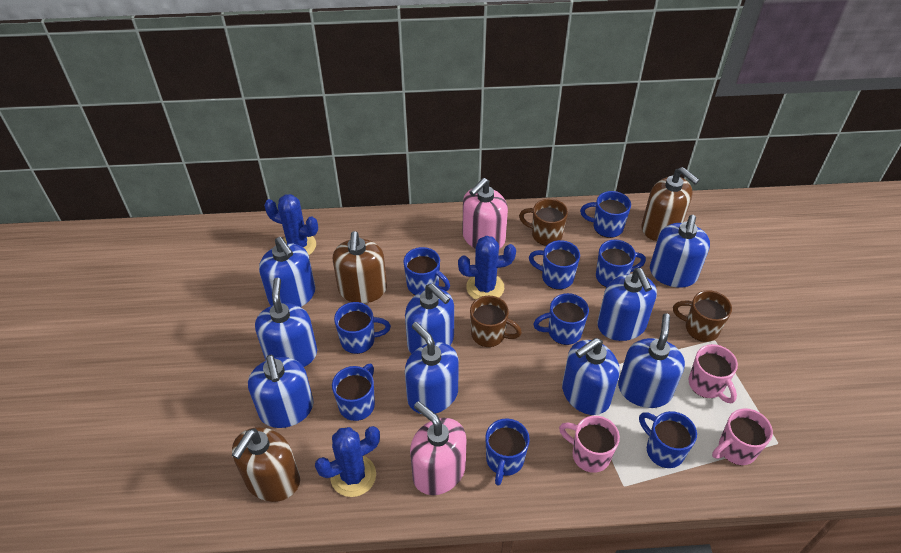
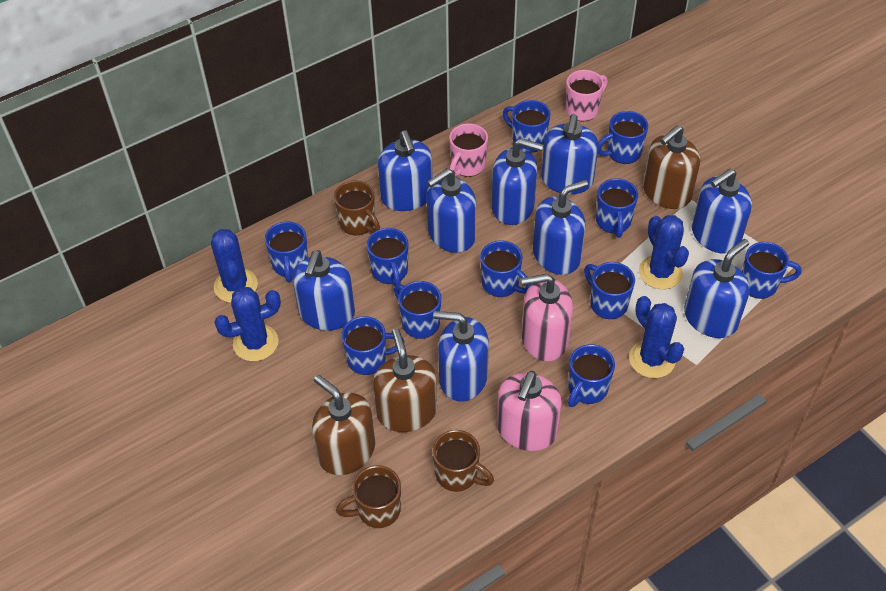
blue cactus: [264,194,318,255] [315,426,380,497] [458,236,516,300] = 3 -> [211,229,258,303] [214,287,281,361] [629,296,684,378] [639,215,689,289] = 4
blue mug: [332,363,375,421] [334,302,391,354] [403,247,450,295] [485,418,530,486] [529,240,580,290] [533,293,589,345] [580,191,631,238] [596,240,646,287] [639,411,697,468] = 9 -> [265,221,308,283] [341,316,405,375] [367,228,408,286] [394,281,441,339] [480,240,530,297] [503,100,551,153] [568,344,615,407] [584,262,635,319] [596,178,638,238] [598,111,648,164] [742,242,802,299] = 11
pink mug: [559,416,620,473] [689,344,738,404] [712,408,773,465] = 3 -> [449,123,488,177] [566,70,608,122] = 2

